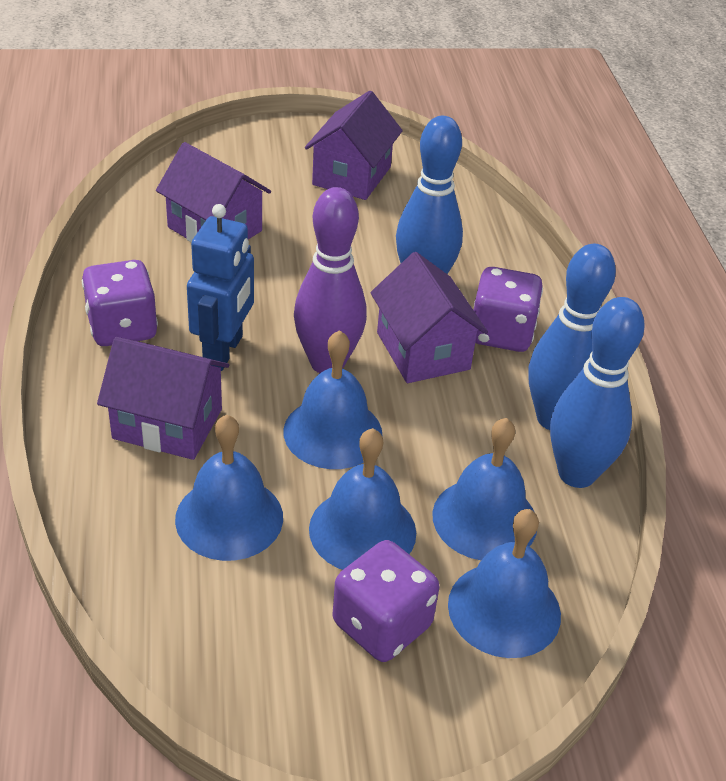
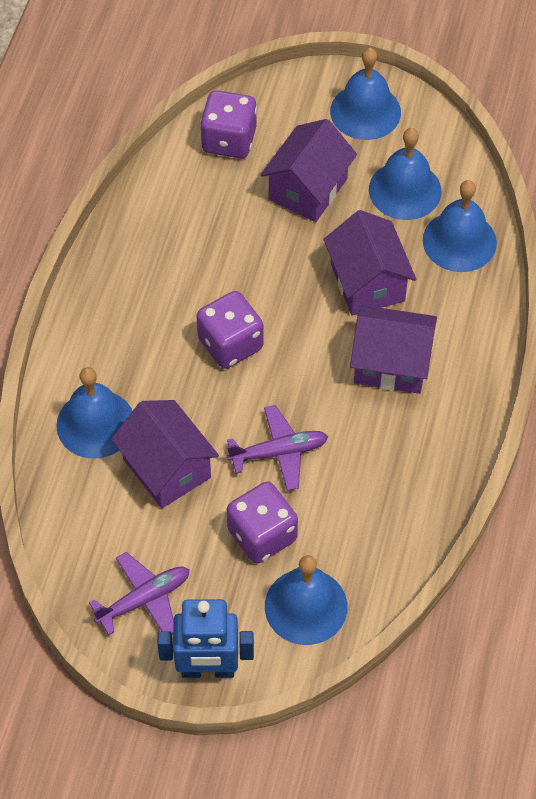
blue bowling pin: [396,116,463,274] [528,244,616,430] [550,297,645,488] = 3 -> none = 0
purple bowling pin: [294,187,367,373] = 1 -> none = 0
purple plane: none = 0 -> [89,552,190,635] [227,405,328,491] = 2

